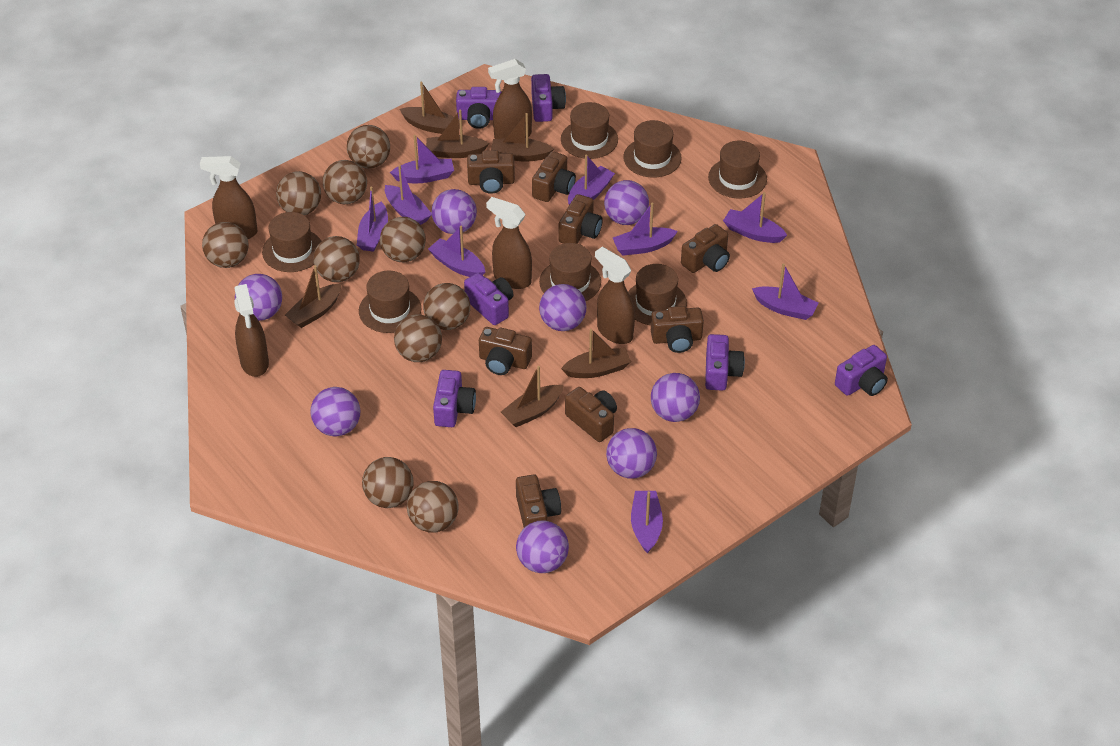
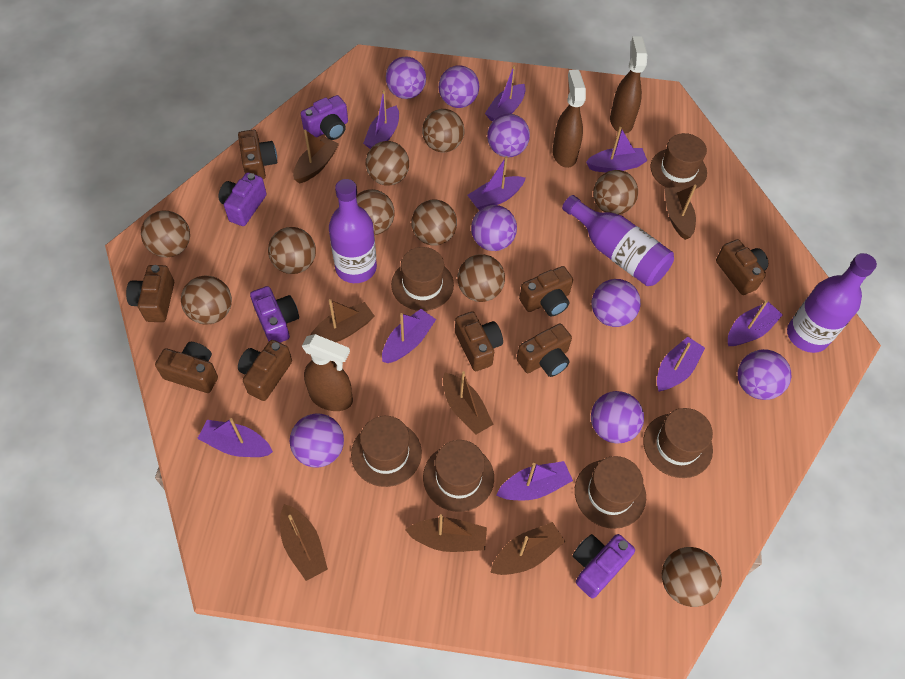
brown boat: [285,265,341,328] [400,82,454,134] [426,110,489,158] [491,113,554,161] [501,366,564,427] [561,329,631,378] = 6 -> [280,504,328,581] [293,130,339,184] [310,299,375,342] [405,514,487,552] [443,371,494,435] [490,522,566,575] [664,185,697,240] = 7
brown hat: [262,212,321,272] [359,270,421,333] [539,243,601,301] [561,102,618,159] [623,120,682,178] [628,264,687,325] [708,141,767,198] = 7 -> [351,416,422,487] [391,247,454,311] [423,440,494,512] [575,456,646,529] [643,408,713,478] [650,133,707,190] = 6
brown spray bottle: [200,156,257,239] [234,284,269,377] [486,197,532,289] [488,59,532,139] [595,247,635,344] = 5 -> [302,334,353,411] [552,70,586,168] [610,36,647,133] = 3
purple bottle: none = 0 -> [329,179,377,283] [562,195,674,286] [787,253,877,353] = 3
purple camera: [433,370,476,427] [456,87,501,129] [464,273,513,325] [531,74,566,122] [705,334,745,391] [835,345,888,396] = 6 -> [219,172,267,226] [250,286,299,343] [301,95,348,140] [573,534,635,598] = 4

